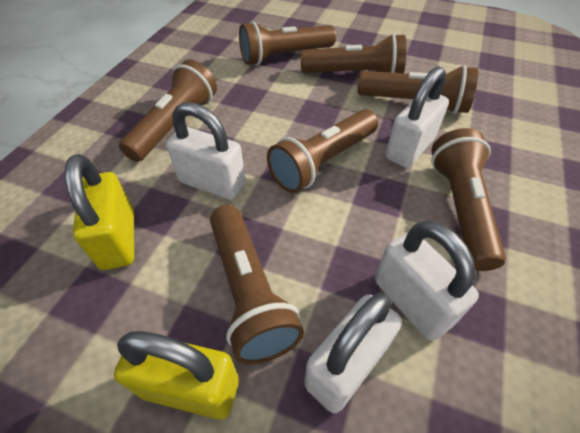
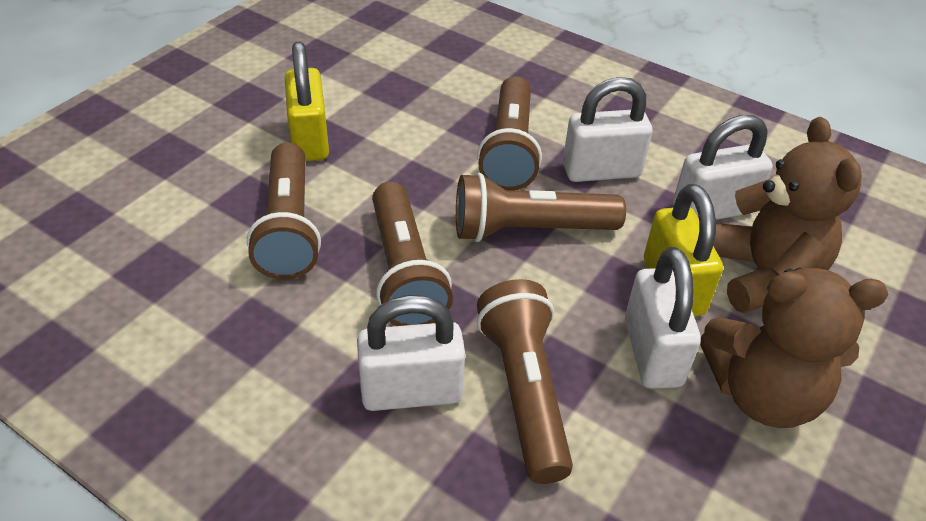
brown flashlight: [119,59,217,162] [210,205,304,365] [239,21,336,66] [267,109,378,193] [301,34,407,73] [358,65,478,114] [431,128,506,271] = 7 -> [247,142,321,280] [372,182,453,326] [456,173,626,242] [477,76,542,191] [477,279,573,484] = 5
brown teddy bear: none = 0 -> [700,268,889,428] [713,117,862,313] = 2

